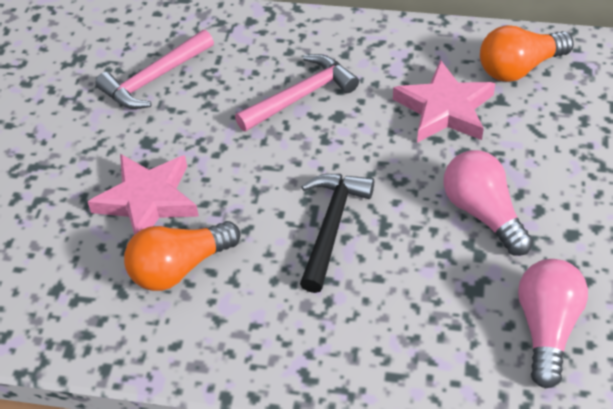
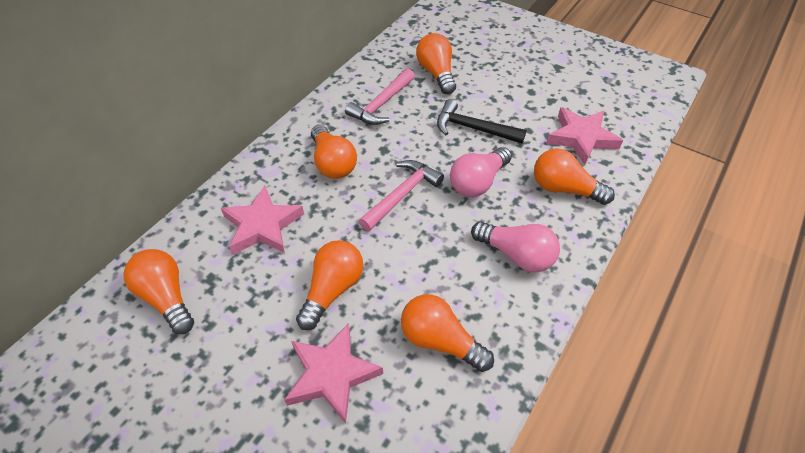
orange light bulb: [124,221,241,291] [480,25,574,82] = 2 -> [123,249,194,334] [296,240,364,330] [311,125,357,179] [401,294,494,372] [416,33,456,94] [534,148,615,205] = 6
pink star: [88,154,199,235] [393,60,495,143] = 2 -> [221,185,304,255] [284,323,383,424] [546,107,623,165] = 3

